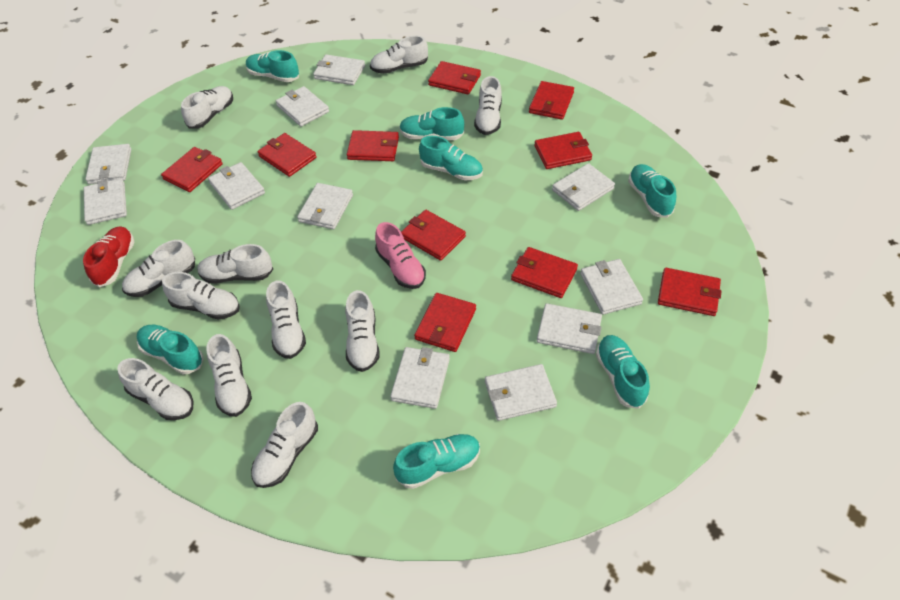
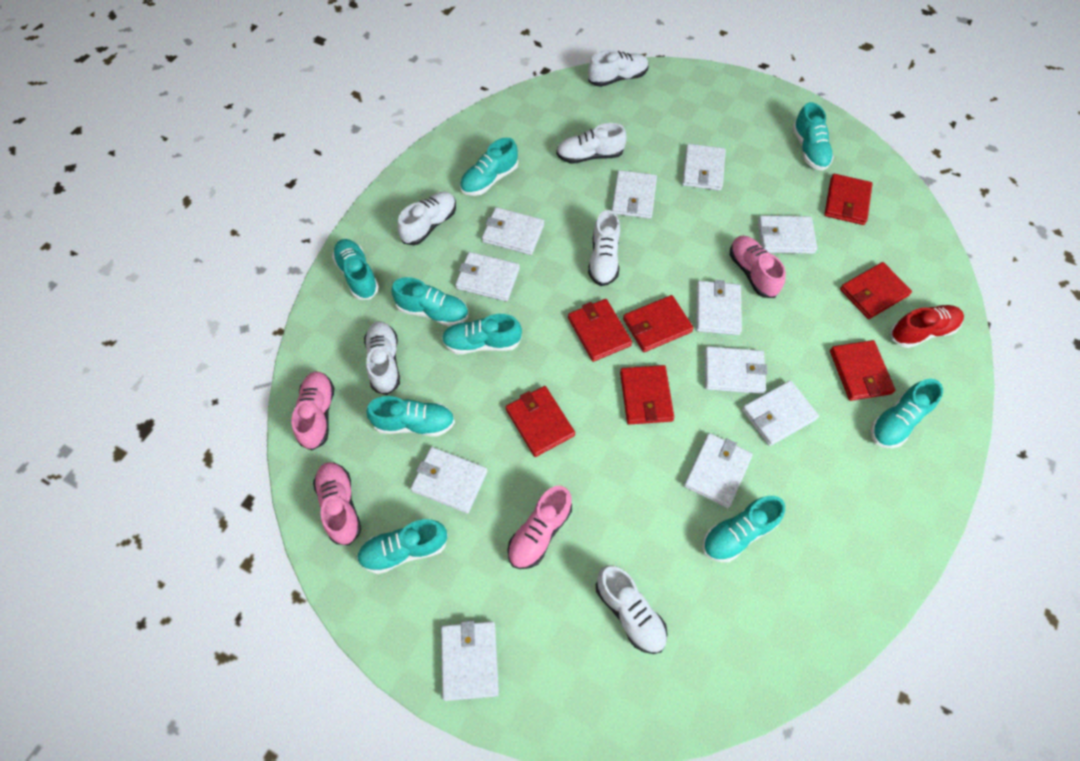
pink shoe: [375,222,426,289] = 1 -> [292,371,334,451] [313,462,361,545] [508,486,572,569] [730,236,786,298] = 4
red wallet: [161,147,223,192] [257,133,317,177] [347,130,399,161] [401,210,466,261] [414,293,476,352] [428,61,481,94] [511,247,578,298] [529,81,574,120] [534,132,592,169] [658,268,722,316] = 10 -> [506,386,575,457] [568,299,632,362] [620,365,674,425] [623,295,694,352] [824,174,873,225] [830,340,895,401] [840,262,912,319] = 7
turquoise shoe: [137,325,204,374] [246,50,299,82] [393,434,480,489] [399,107,464,140] [419,136,483,180] [596,335,650,409] [628,164,676,218] = 7 -> [332,239,379,300] [357,519,448,574] [366,396,455,437] [391,277,469,326] [441,314,522,354] [460,137,518,196] [702,496,785,562] [792,102,834,171] [871,379,943,448] = 9
white shoe: [117,358,194,420] [122,240,195,297] [162,272,240,320] [181,86,233,129] [197,244,273,284] [206,334,252,417] [251,402,318,488] [266,280,306,359] [345,290,379,372] [370,36,428,74] [474,76,502,135] = 11 -> [364,321,400,395] [397,192,456,245] [556,123,627,164] [588,50,649,87] [588,210,620,286] [596,565,668,654] = 6

